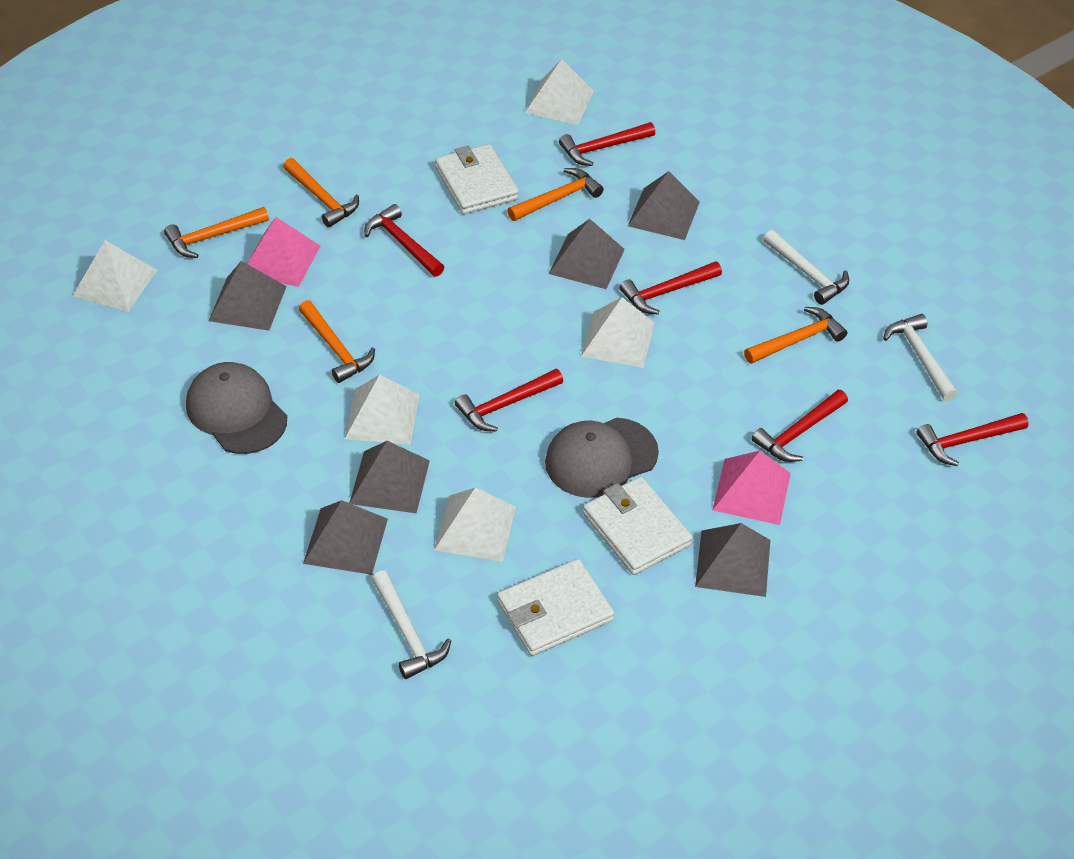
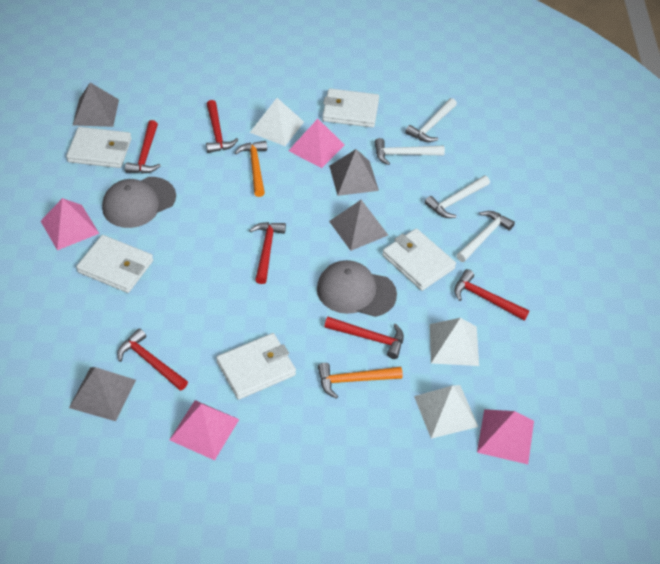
grey pyramid: [209,261,287,331] [303,500,388,575] [349,441,430,513] [549,219,625,289] [628,171,700,240] [695,523,770,597] = 6 -> [69,367,136,421] [73,83,119,127] [329,149,379,196] [329,200,388,251] = 4
orange hammer: [164,207,269,258] [283,158,359,228] [299,300,375,383] [507,168,604,221] [744,307,847,364] = 5 -> [234,141,267,197] [318,363,403,399] = 2
pink pyramid: [247,217,320,287] [713,451,791,525] = 2 -> [41,198,99,250] [169,400,239,460] [288,119,345,168] [477,409,534,464] = 4
white hammer: [372,570,451,679] [764,230,849,305] [883,314,958,401] = 3 -> [374,138,445,165] [405,98,457,142] [425,175,490,218] [457,211,515,262] = 4
white pyramid: [73,240,157,312] [345,375,419,445] [434,487,516,562] [525,59,594,125] [581,297,655,368] = 5 -> [250,98,304,146] [414,385,478,439] [430,318,479,366] = 3
white wallet: [435,144,519,214] [497,559,614,656] [583,477,693,575] = 3 -> [66,127,132,168] [76,235,153,293] [216,333,296,400] [322,88,379,128] [382,228,456,291] = 5

